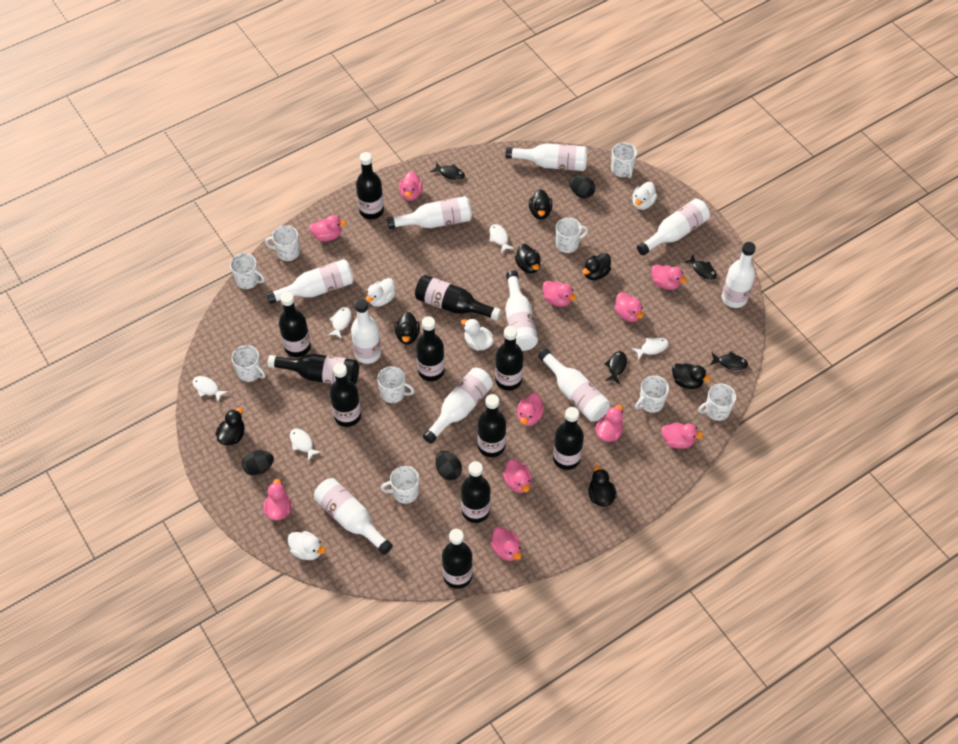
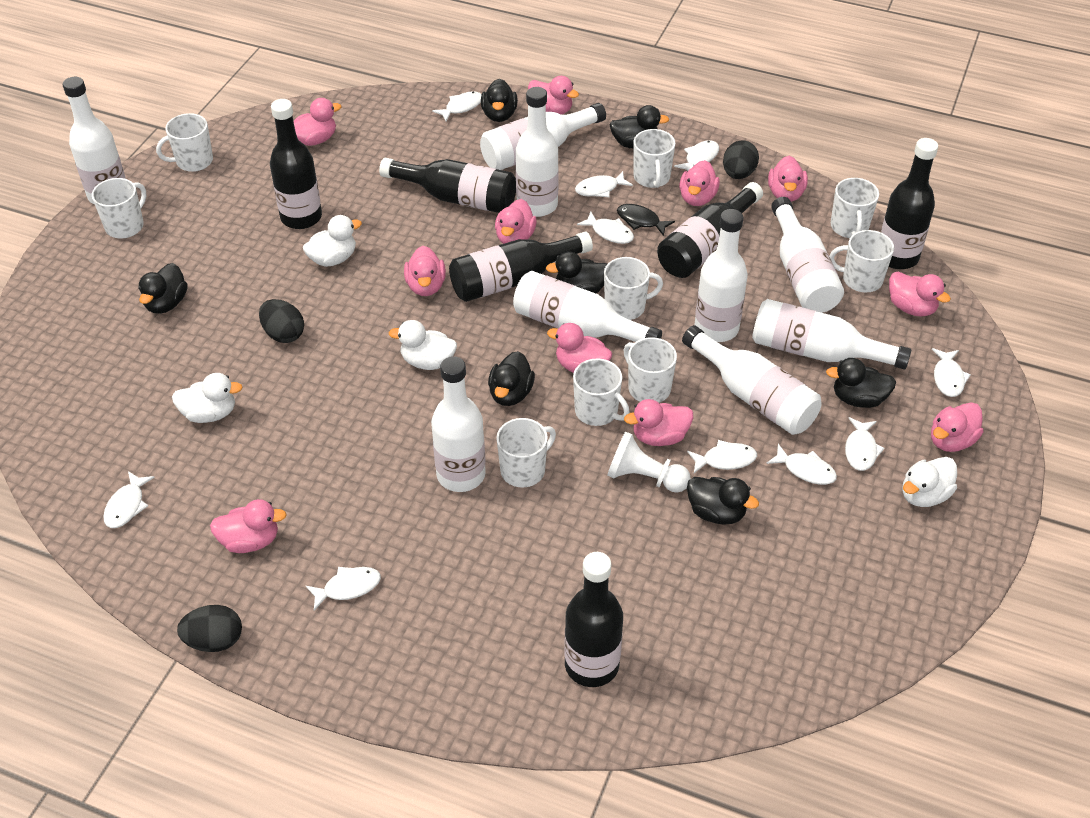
black bottle: [268,354,359,384] [279,292,311,357] [330,363,361,427] [356,152,384,219] [415,275,501,321] [416,316,445,381] [442,529,473,589] [461,461,491,523] [477,394,506,457] [495,326,523,391] [553,407,584,470] = 11 -> [270,99,322,229] [379,158,516,213] [449,231,593,302] [564,552,623,687] [657,182,763,278] [881,138,938,269] = 6
black fish: [431,162,465,180] [605,351,627,384] [683,255,717,280] [710,352,748,370] = 4 -> [617,204,675,236] = 1
white bottle: [266,259,354,304] [314,478,393,555] [351,299,381,364] [387,196,472,229] [423,368,493,444] [505,271,538,351] [506,143,588,171] [538,349,610,422] [637,199,710,256] [722,242,756,308] = 10 -> [63,77,126,204] [431,356,486,492] [480,103,606,170] [513,271,662,342] [516,87,559,217] [682,325,822,435] [694,209,748,342] [752,299,911,369] [771,197,844,313] = 9
white fish: [193,376,228,402] [290,429,321,461] [328,307,351,339] [489,224,514,253] [632,338,669,360] = 5 -> [103,471,155,528] [306,567,381,610] [432,91,482,121] [575,171,633,197] [577,212,634,244] [674,140,719,171] [687,440,757,473] [766,444,837,485] [845,417,885,471] [932,348,971,397] = 10
white pawn: none = 0 -> [607,432,691,493] = 1

